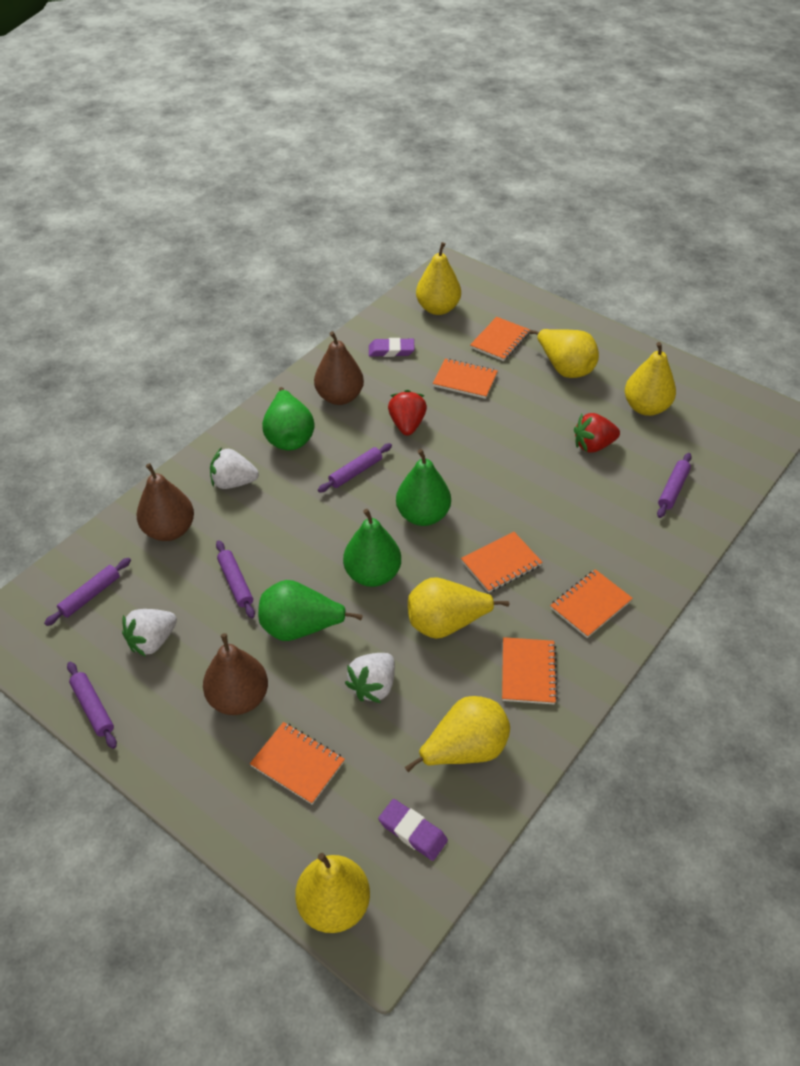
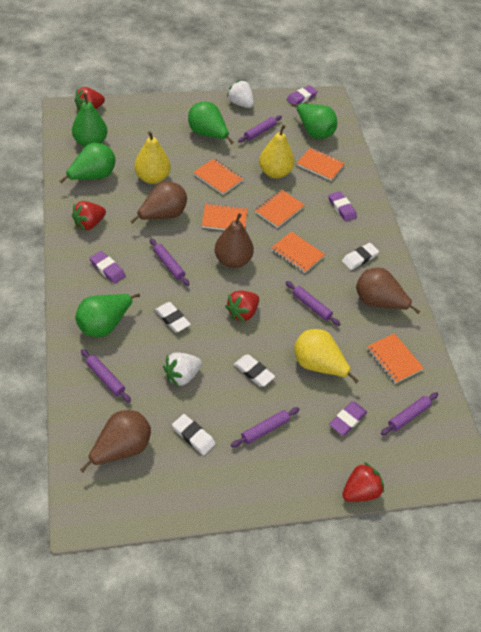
brown pear: [137,463,194,541] [203,633,268,715] [314,331,364,405] = 3 -> [80,410,151,472] [130,181,187,224] [215,213,254,268] [356,268,420,314] = 4
green pear: [258,580,363,641] [262,387,315,451] [343,509,401,587] [396,449,451,526] = 4 -> [59,143,116,184] [72,93,107,147] [75,293,140,337] [188,102,234,144] [292,103,337,139] = 5
purple eraser: [369,338,415,357] [378,799,448,861] = 2 -> [90,251,126,284] [286,85,318,105] [328,191,357,222] [329,401,367,436] = 4
purple rolling pin: [44,558,131,626] [67,662,117,749] [216,540,255,618] [318,443,392,493] [657,453,692,518] = 5 -> [81,349,131,403] [150,238,189,286] [231,407,300,447] [238,115,282,143] [285,281,341,326] [381,392,438,435] = 6
red strawberry: [388,390,427,436] [574,413,620,453] = 2 -> [72,201,106,231] [75,87,105,111] [225,291,259,322] [342,462,384,502] = 4
white eraser: none = 0 -> [155,302,191,332] [172,414,216,455] [234,355,275,387] [342,243,379,270] = 4
white strawberry: [122,609,177,657] [210,447,259,489] [345,653,395,703] = 3 -> [163,352,202,387] [227,80,254,108] = 2
yellow pear: [295,853,370,933] [405,696,510,772] [408,577,510,639] [416,242,461,315] [529,329,599,378] [625,342,676,416] = 6 -> [134,131,171,184] [259,125,294,178] [294,329,359,383] = 3

